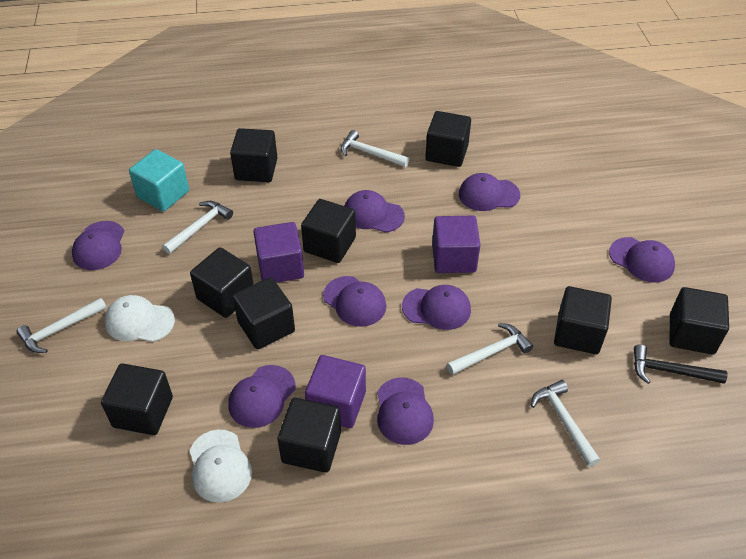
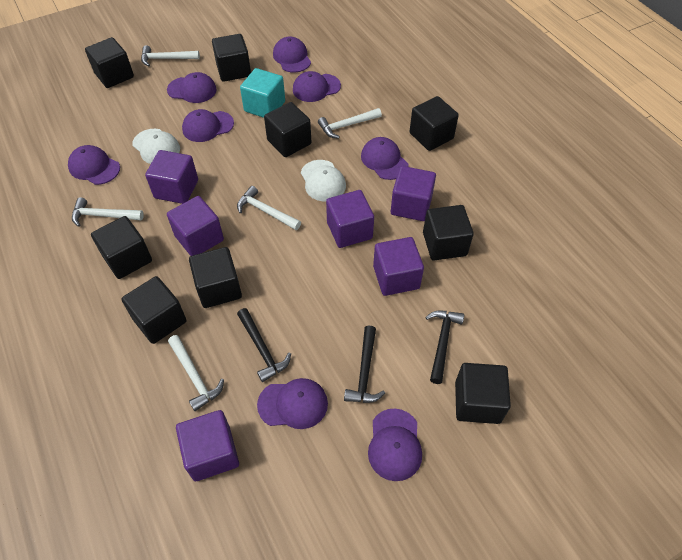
black hammer: [634,344,728,384] = 1 -> [237,308,291,382] [344,326,385,403] [425,311,464,384] = 3
purple cube: [253,222,304,283] [305,355,366,428] [432,216,480,273] = 3 -> [145,150,198,204] [167,196,224,256] [176,410,239,481] [326,190,374,248] [373,237,424,296] [391,166,436,221] = 6

